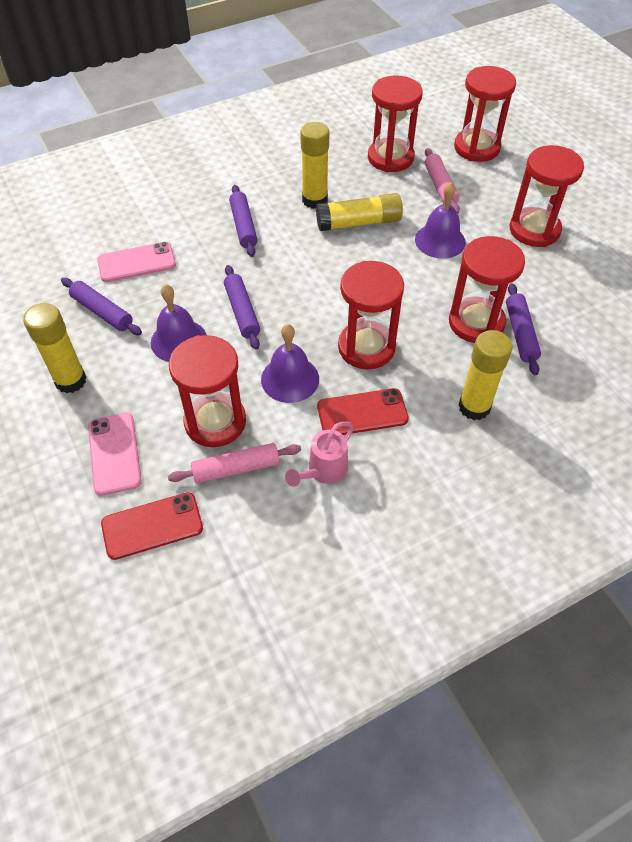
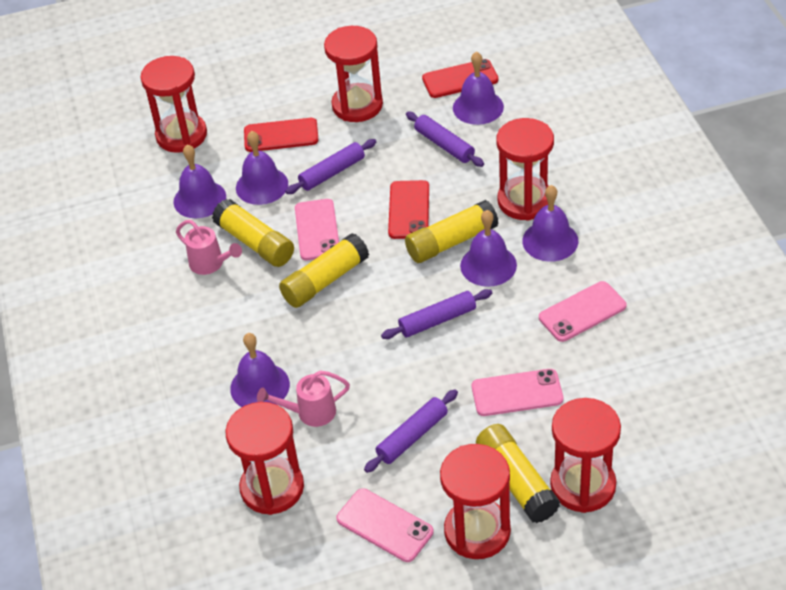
pink phone: [88,413,142,496] [97,242,176,282] = 2 -> [295,199,339,260] [336,488,434,562] [472,369,563,416] [539,281,627,342] = 4
pink rolling pin: [168,443,301,484] [425,148,460,214] = 2 -> none = 0
pink watering can: [285,422,354,487] = 1 -> [176,220,242,275] [257,370,350,427] = 2
purple bell: [151,284,206,362] [261,324,319,403] [415,182,466,259] = 3 -> [173,144,226,218] [230,333,290,407] [236,131,288,205] [453,51,504,125] [460,210,517,287] [522,185,578,262] = 6
red phone: [101,492,203,560] [317,388,409,435] = 2 -> [244,118,319,152] [388,180,429,239] [422,59,498,98] = 3

